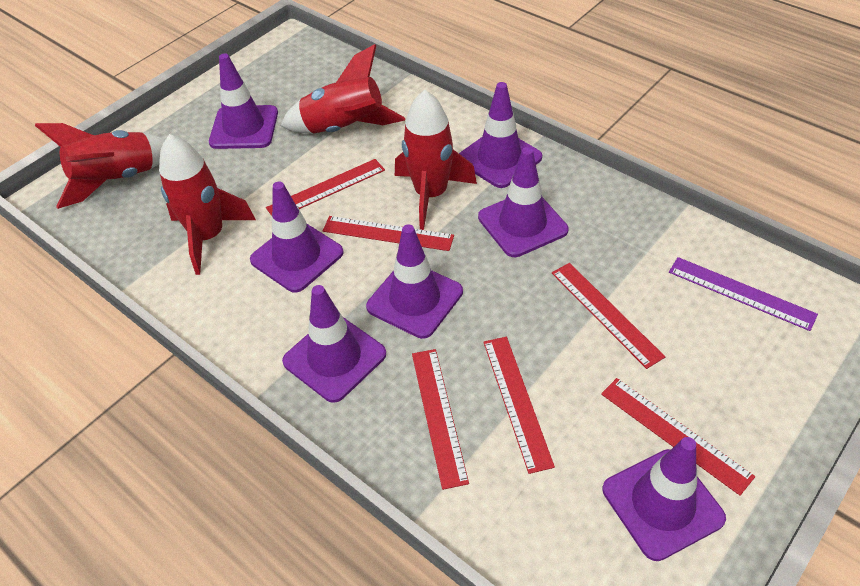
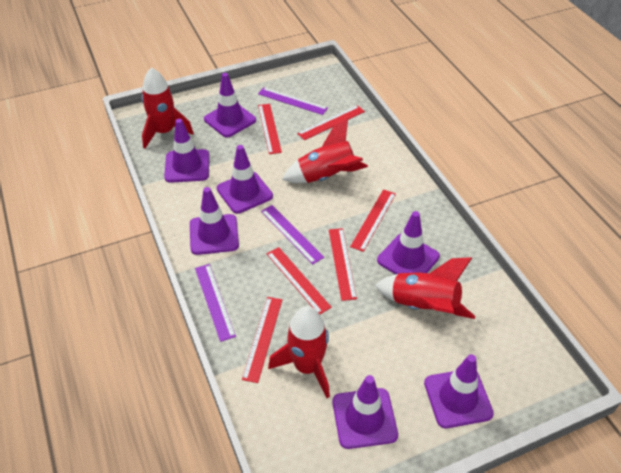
purple ruler: [669,257,818,331] = 1 -> [195,264,236,342] [258,87,328,115] [261,205,324,264] = 3

